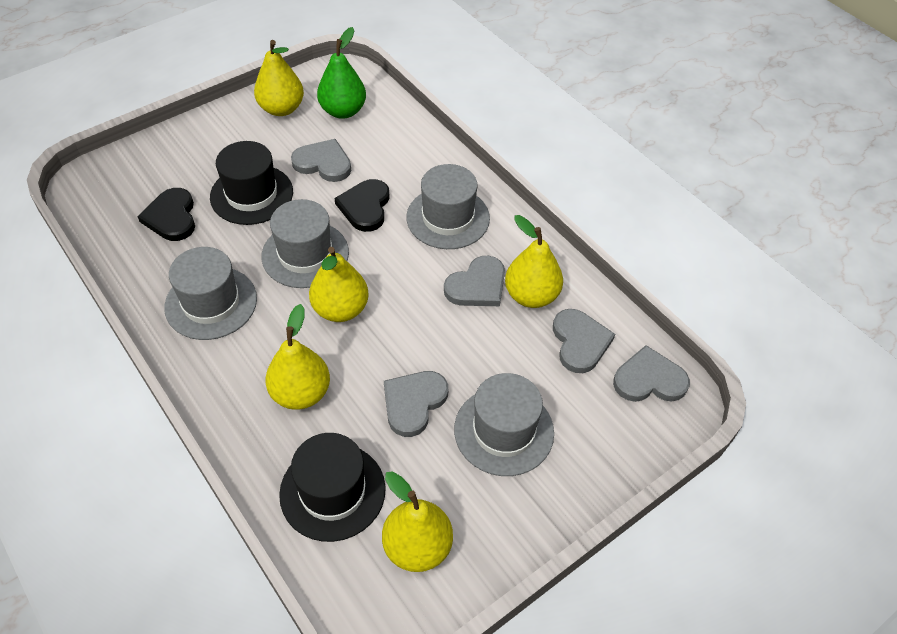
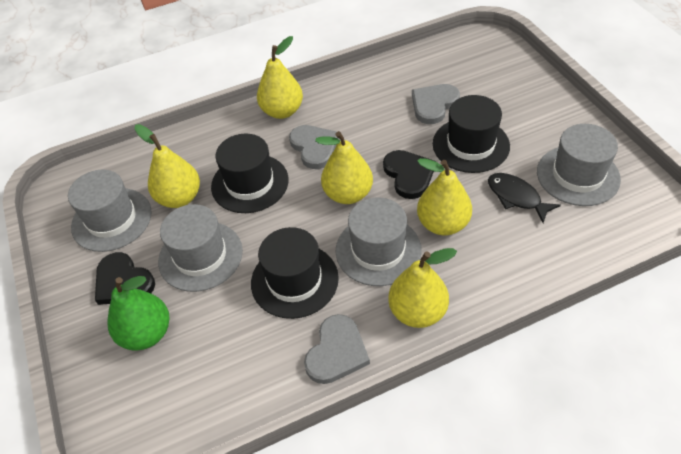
black fish: none = 0 -> [488,173,561,223] = 1
black hat: [210,141,293,225] [279,433,386,542] = 2 -> [211,134,289,213] [251,227,339,319] [433,95,510,173] = 3
grey heart: [291,139,351,182] [384,371,448,437] [444,256,505,306] [553,309,615,373] [613,345,690,402] = 5 -> [289,125,339,169] [304,314,370,384] [412,84,460,124] = 3

